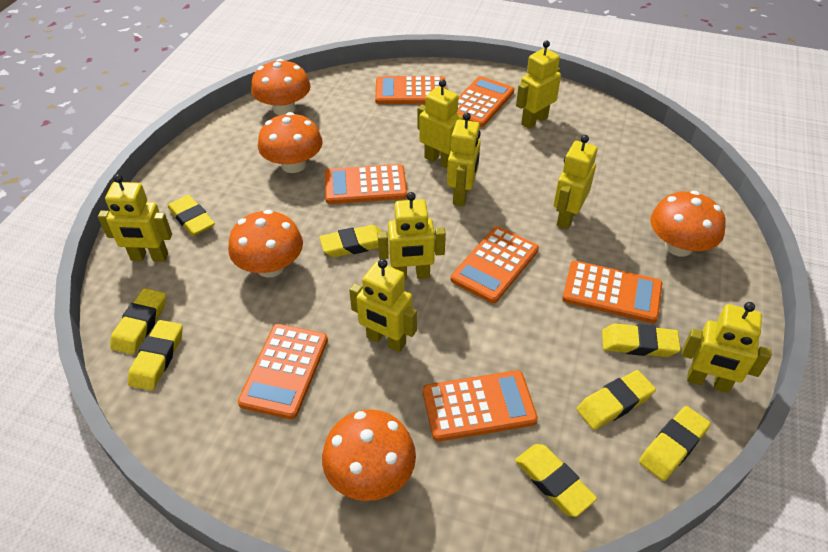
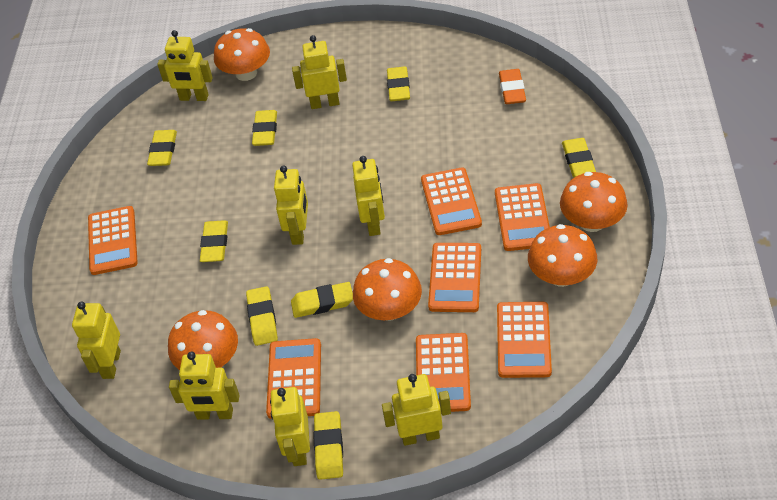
orange eraser: none = 0 -> [499,69,526,104] = 1

